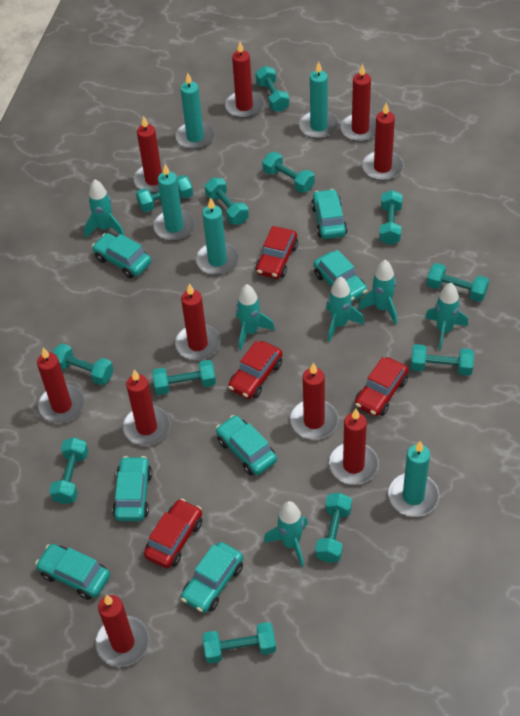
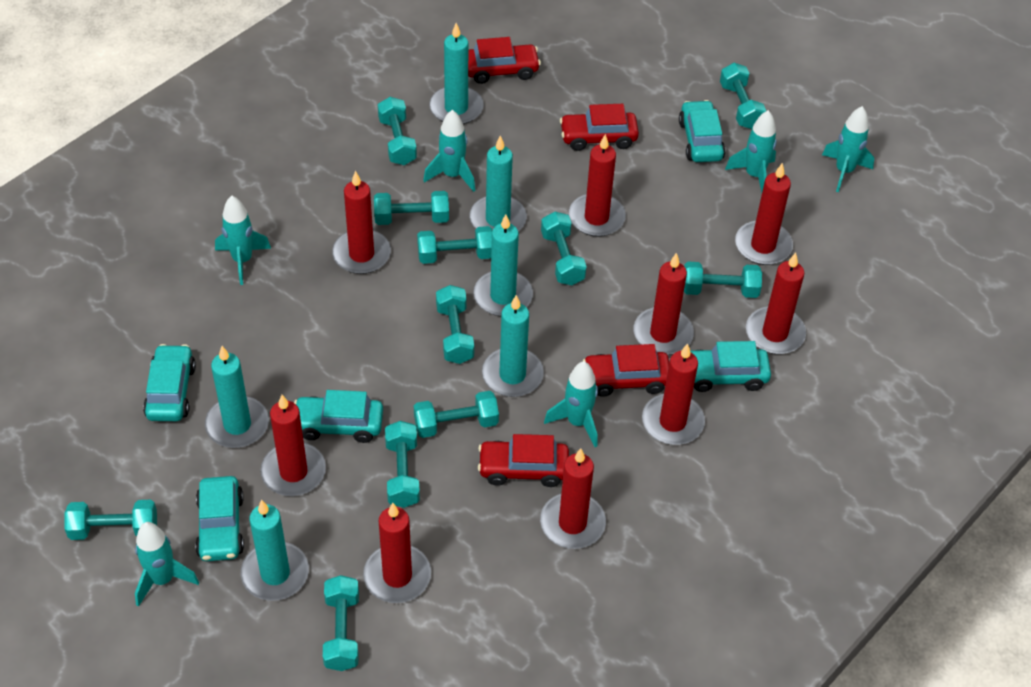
red candle: [37,348,85,423] [95,595,149,667] [122,370,171,446] [133,116,174,193] [175,283,221,361] [225,42,264,118] [290,363,339,439] [329,409,379,485] [340,64,376,142] [362,102,404,181] = 10 -> [260,395,326,496] [332,171,391,274] [363,503,431,603] [540,448,606,549] [568,134,626,237] [633,253,694,355] [642,343,705,445] [735,163,793,265] [746,253,806,354] = 9
turquoise candle: [153,164,195,241] [175,73,215,150] [195,198,239,275] [299,61,339,139] [388,441,439,517] = 5 -> [205,346,269,448] [241,500,309,601] [429,23,484,124] [469,136,527,231] [473,214,533,316] [482,295,544,397] = 6
turquoise car: [35,544,110,600] [92,233,151,278] [113,456,152,521] [181,542,243,613] [216,415,277,475] [311,189,348,239] [314,250,368,302] = 7 -> [143,344,196,421] [195,476,244,561] [294,390,383,443] [679,100,726,162] [690,341,771,392] = 5
turquoise dumbbell: [49,437,89,504] [53,343,114,385] [136,175,193,212] [152,360,216,395] [202,622,276,664] [205,178,249,225] [256,66,290,112] [262,152,315,193] [315,493,352,563] [379,190,403,245] [411,344,474,376] [427,263,489,302] = 12 -> [64,500,157,540] [323,575,359,671] [374,191,449,225] [378,97,417,165] [385,421,420,508] [414,391,499,438] [417,226,492,264] [436,285,474,364] [541,212,587,285] [684,262,762,298] [720,63,766,129] = 11

